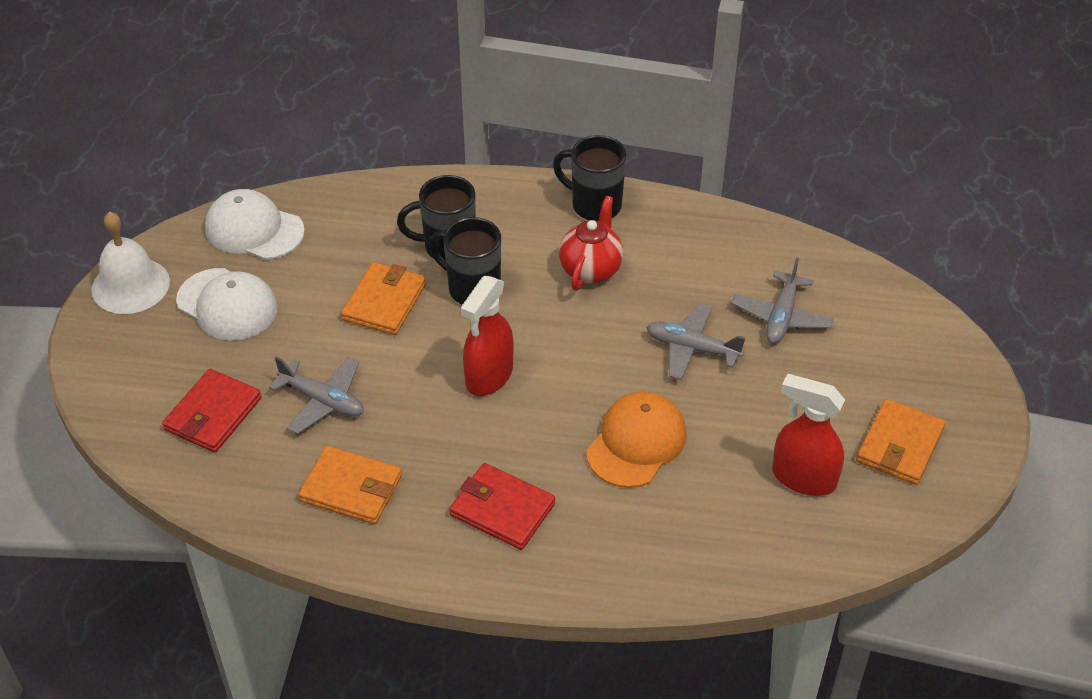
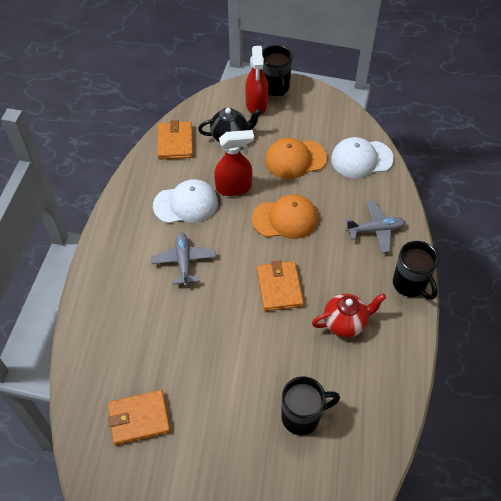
black teapot: none = 0 -> [198,108,262,142] = 1
grey plane: [269,356,364,434] [646,303,745,380] [732,258,834,344] = 3 -> [151,232,216,286] [346,201,406,253] = 2
orange cap: [586,392,687,488] = 1 -> [252,194,318,239] [265,138,327,179] = 2
red wallet: [162,369,262,453] [449,463,555,550] = 2 -> none = 0
white bell: [91,211,170,314] = 1 -> none = 0

